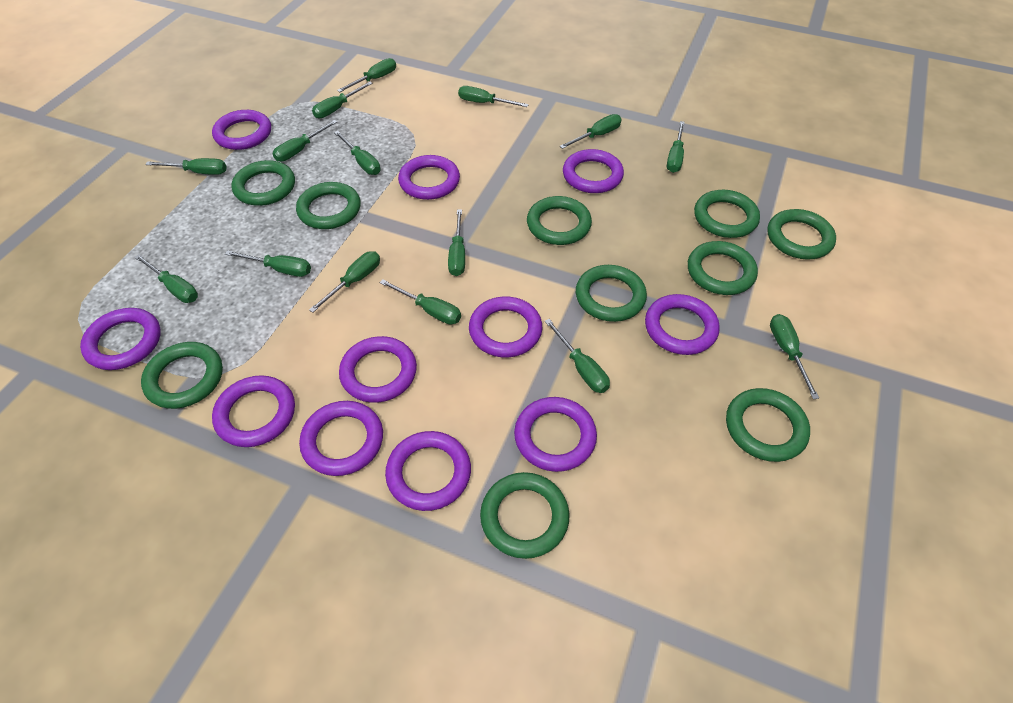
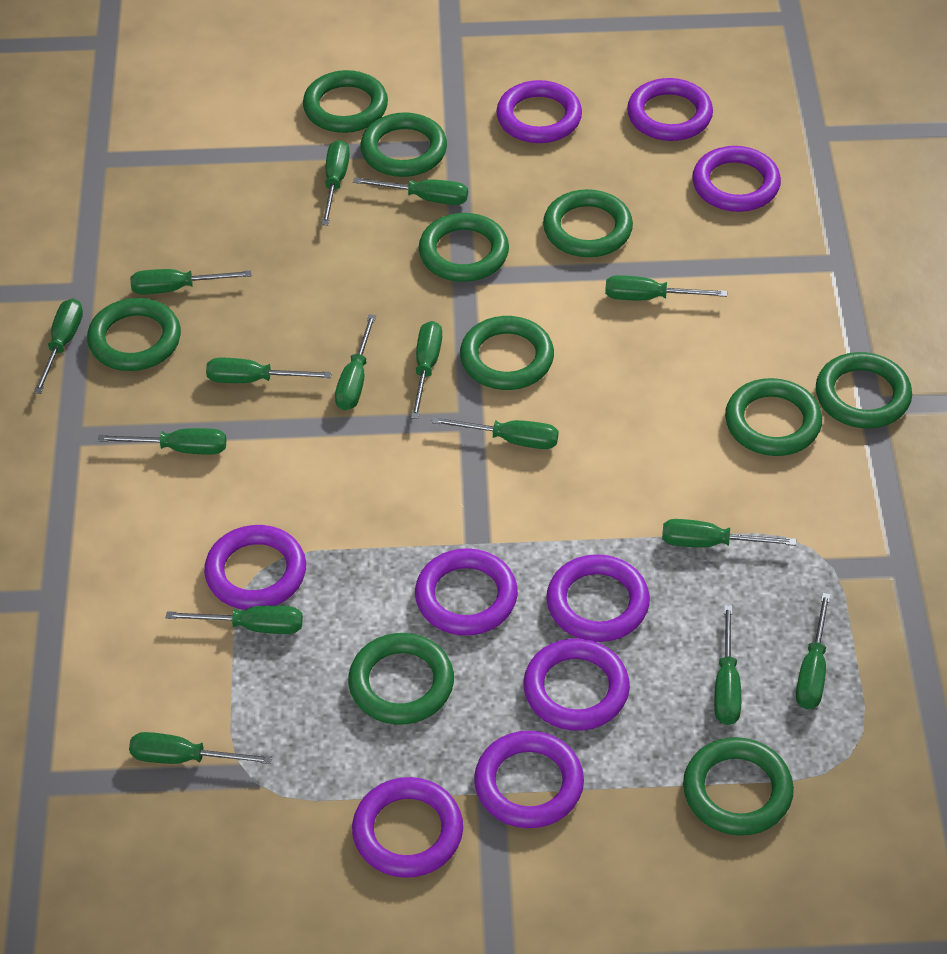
purple ring: [80,308,161,370] [212,110,271,150] [212,375,295,447] [299,401,383,476] [339,336,417,403] [385,431,471,511] [398,155,460,200] [469,297,542,357] [514,397,597,472] [563,149,624,193] [645,294,720,355] = 11 -> [204,525,306,610] [352,777,463,878] [415,549,518,635] [474,731,584,828] [496,80,582,143] [523,639,630,731] [546,554,650,642] [627,78,713,141] [692,146,781,212] = 9

